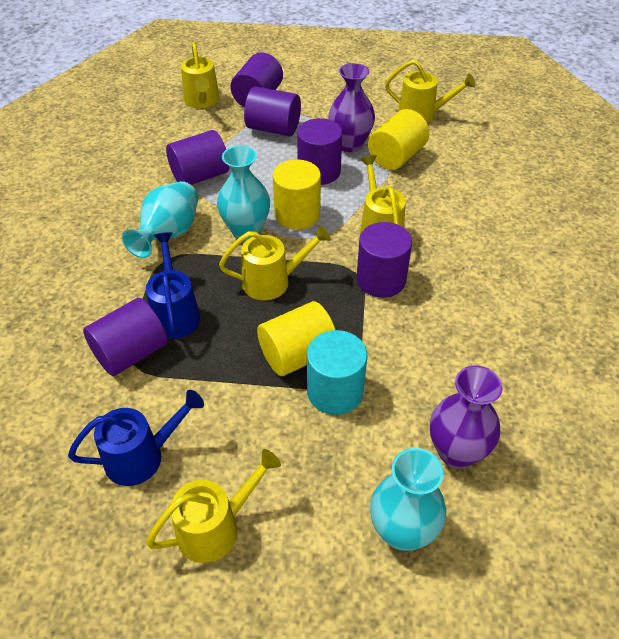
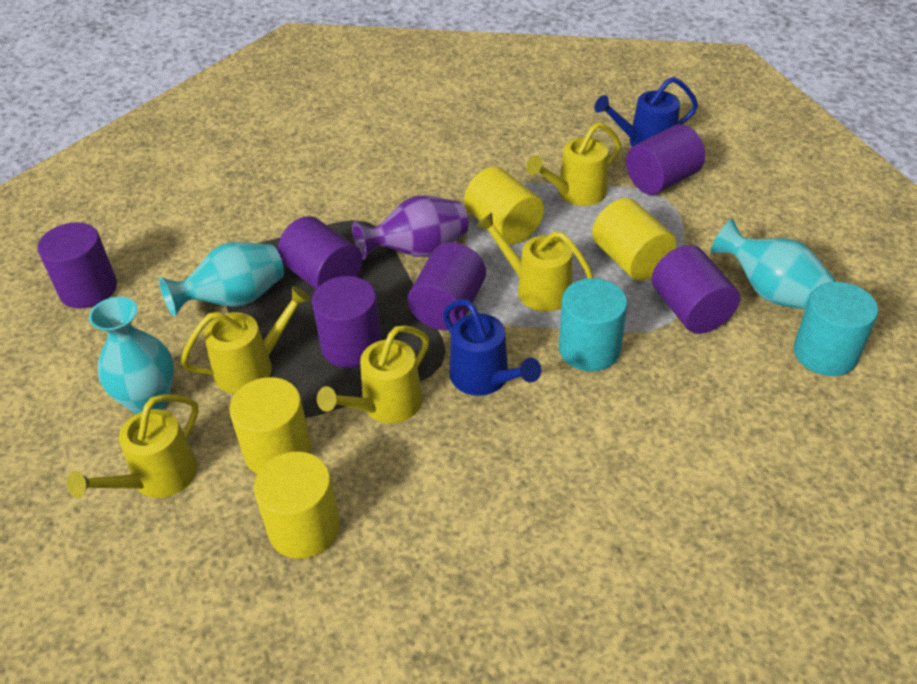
purple vase: [328,63,375,152] [430,366,503,468] = 2 -> [352,195,468,260] = 1
turquoise cylinder: [307,330,367,415] = 1 -> [559,278,627,371] [794,282,878,376] = 2
yellow cylinder: [257,301,335,376] [273,159,321,230] [368,109,429,170] = 3 -> [229,377,311,474] [254,451,340,559] [464,167,544,244] [592,198,677,280] = 4

